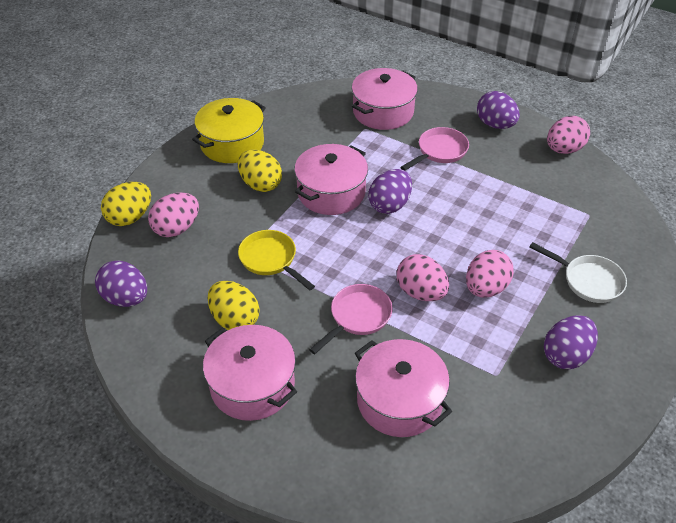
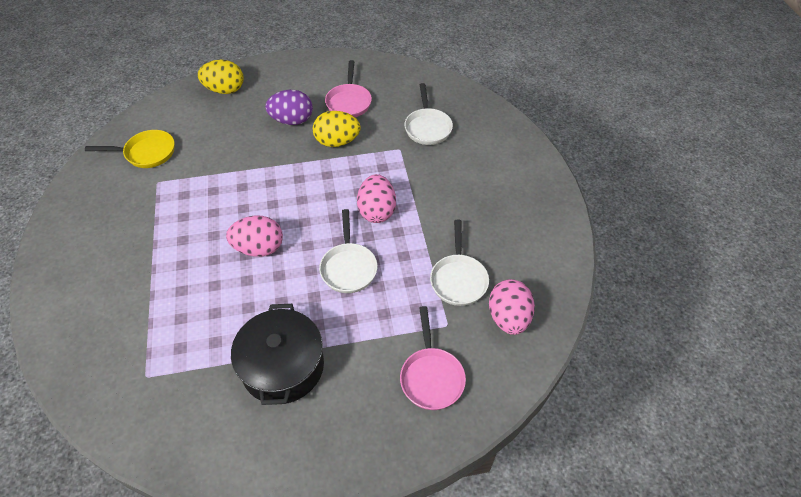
black pot: none = 0 -> [231,304,324,405] = 1
pink egg: [148,193,199,237] [397,254,449,301] [466,250,514,298] [547,116,590,154] = 4 -> [226,216,283,257] [357,174,396,223] [489,279,535,335] = 3
pink pot: [203,325,297,421] [294,144,368,215] [352,68,418,130] [355,339,452,437] = 4 -> none = 0
purple egg: [95,261,147,307] [368,169,412,214] [477,91,520,129] [544,315,598,369] = 4 -> [265,90,313,125] = 1
white pan: [529,242,627,303] = 1 -> [319,209,378,293] [405,83,453,145] [430,220,489,306] = 3
yellow egg: [101,182,151,226] [208,281,259,330] [238,150,282,192] = 3 -> [198,60,243,94] [313,111,361,147] = 2
yellow pot: [192,98,266,163] = 1 -> none = 0

